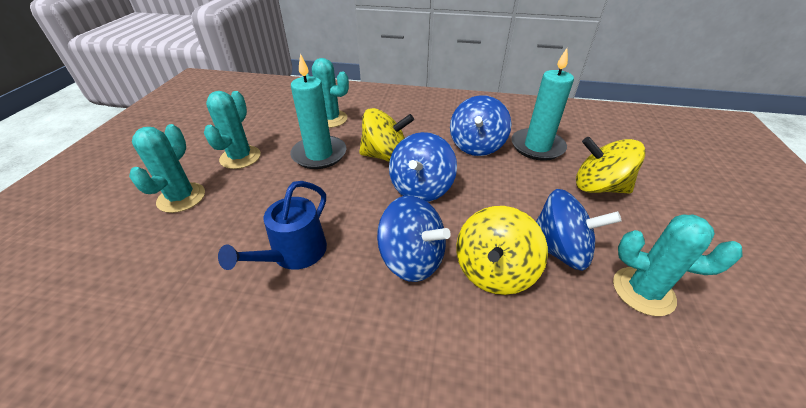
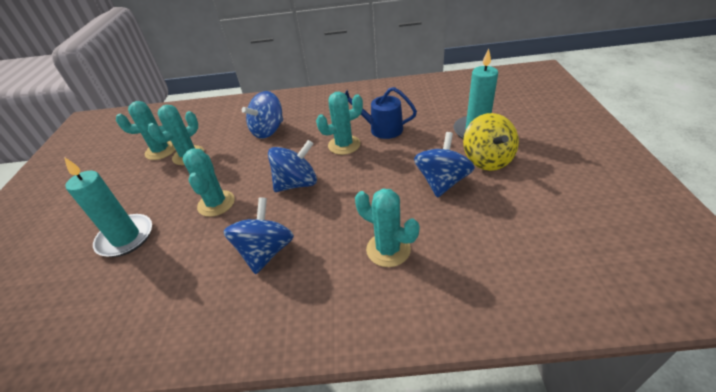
turquoise cactus: [129,124,205,213] [204,91,261,169] [306,58,349,128] [613,215,743,316] = 4 -> [116,101,176,160] [148,105,204,165] [183,149,235,217] [316,91,363,155] [355,189,419,267] = 5
yellow spinning top: [359,108,414,162] [456,206,548,295] [576,137,645,193] = 3 -> [463,113,519,171] = 1

